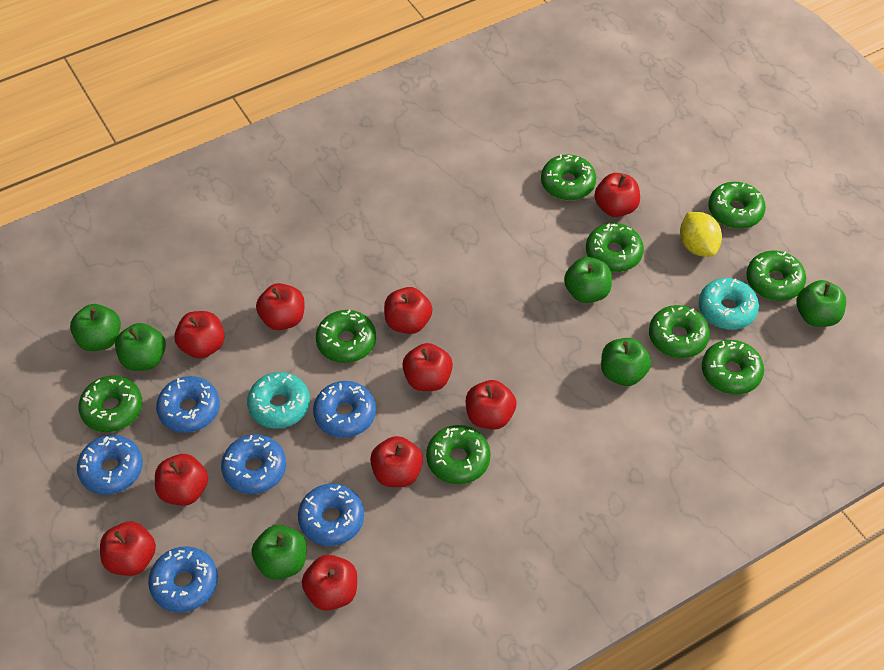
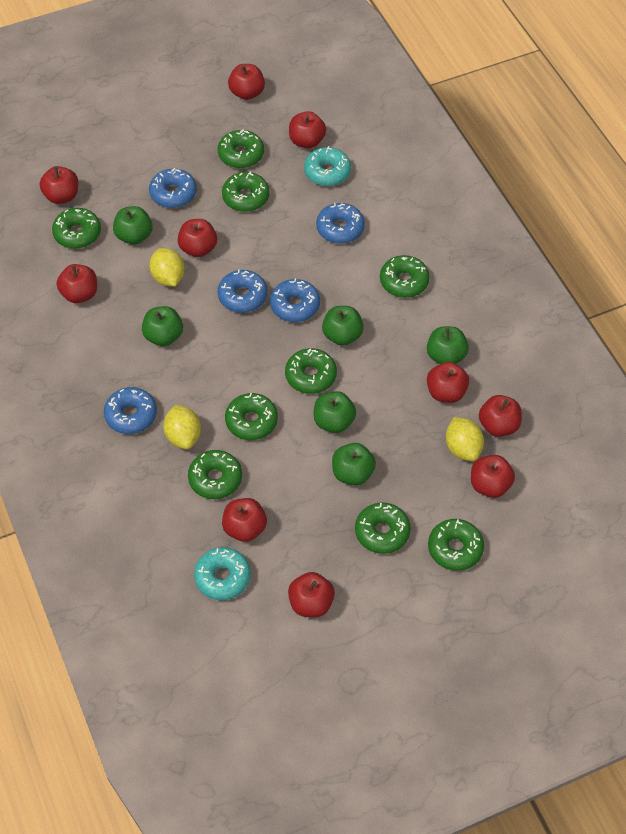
blue donut: [77,435,143,495] [148,547,218,612] [156,376,220,433] [221,434,286,494] [298,484,364,546] [313,381,376,438] = 6 -> [104,387,157,434] [149,168,197,208] [217,270,268,313] [270,279,320,322] [316,203,365,244] = 5
yellow lemon: [680,212,722,257] = 1 -> [149,248,185,286] [163,405,201,450] [446,417,484,461] = 3

